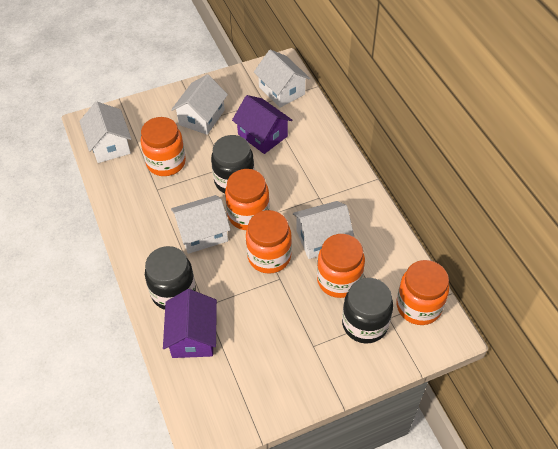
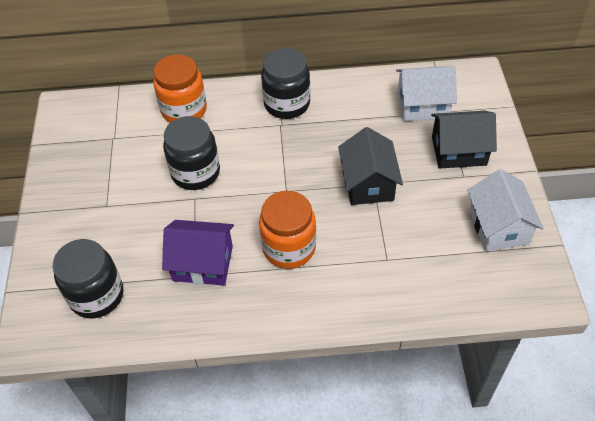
black house: none = 0 -> [338,127,403,205] [431,111,497,169] = 2
orange jar: [141,117,186,176] [225,169,270,230] [246,210,292,274] [317,234,365,298] [396,260,449,325] = 5 -> [153,54,207,123] [259,191,316,269] = 2
purple house: [163,289,217,358] [232,95,292,154] = 2 -> [162,220,234,285] = 1
white house: [79,101,132,163] [171,74,228,135] [171,195,231,254] [254,50,310,108] [293,201,354,259] = 5 -> [396,66,457,121] [467,169,544,251] = 2

